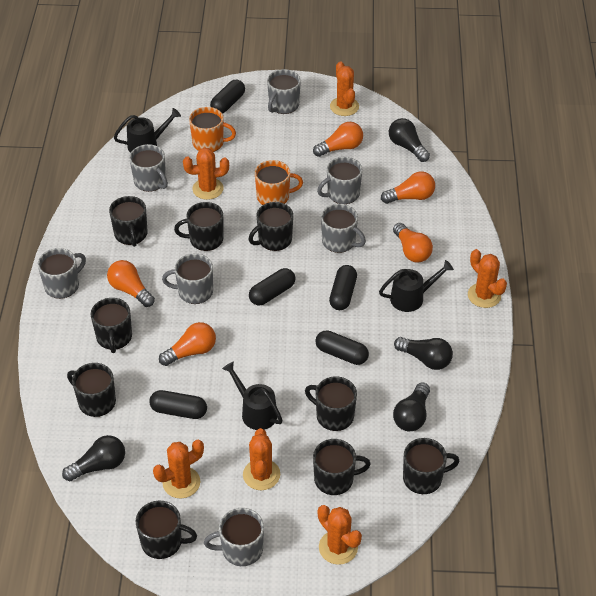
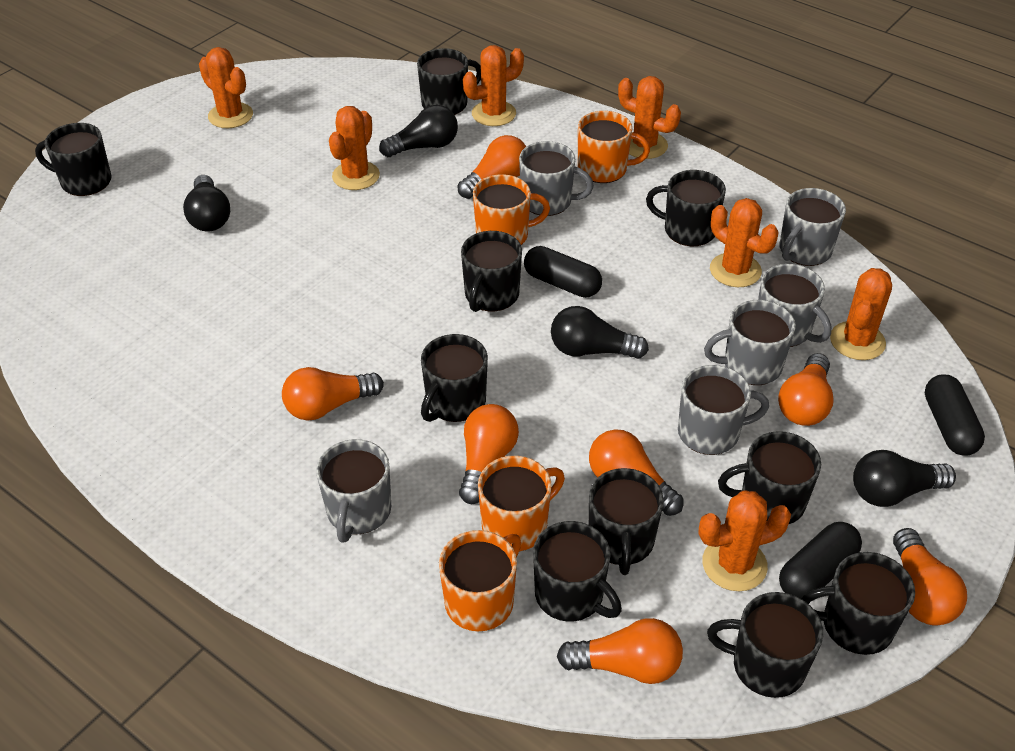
black capsule: [149,390,207,419] [210,80,245,114] [249,268,296,305] [316,330,369,365] [329,265,357,310] = 5 -> [524,246,602,298] [779,522,862,599] [925,374,985,456] = 3
black mug: [67,363,116,417] [91,298,132,353] [109,196,148,247] [135,501,197,559] [174,202,223,251] [248,202,293,251] [305,376,357,431] [313,439,371,495] [403,438,459,494] = 9 -> [35,123,112,196] [417,48,481,115] [421,334,488,422] [461,231,522,312] [533,521,622,622] [589,468,664,575] [646,170,726,246] [707,592,823,698] [718,431,821,524] [801,552,915,655] = 10
black watering can: [114,108,181,153] [222,361,283,430] [379,260,454,312] = 3 -> none = 0
grey mug: [38,248,86,299] [129,144,168,192] [162,253,213,304] [204,508,264,566] [267,69,301,114] [317,157,362,204] [321,204,366,253] = 7 -> [316,439,391,543] [519,141,594,216] [678,365,769,455] [704,300,796,385] [758,264,831,347] [780,188,846,266] = 6
orange cactus: [153,440,204,498] [183,148,229,200] [243,428,280,490] [318,505,362,565] [330,61,359,116] [468,249,507,308] = 6 -> [199,47,253,128] [329,106,380,190] [463,45,524,126] [618,76,681,159] [698,490,791,591] [710,198,779,287] [830,268,892,360] = 7
orange light bulb: [107,260,155,307] [159,322,216,366] [313,122,363,157] [381,172,435,204] [393,223,433,263] = 5 -> [282,367,384,420] [458,135,526,199] [459,404,519,504] [557,618,683,684] [589,429,684,516] [778,353,834,426] [893,528,967,625] = 7
orange mug: [189,107,236,152] [255,160,303,205] = 2 -> [439,530,521,631] [473,174,550,245] [478,456,565,551] [578,111,650,183] = 4

